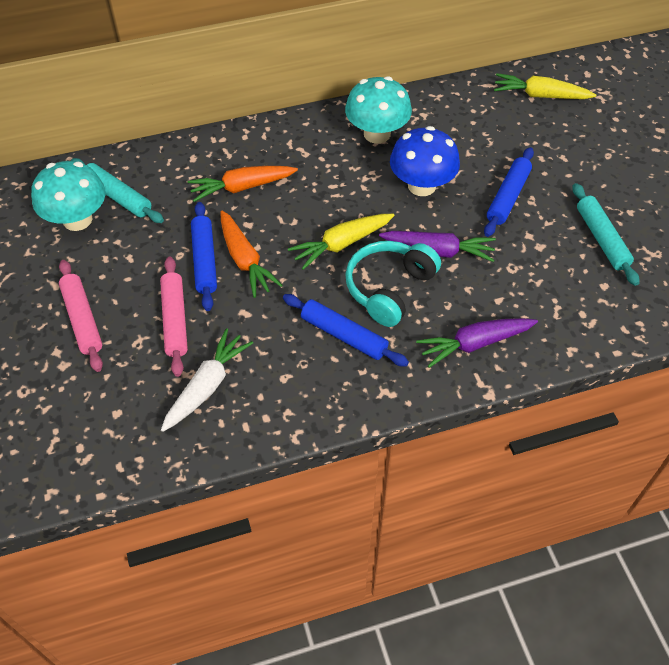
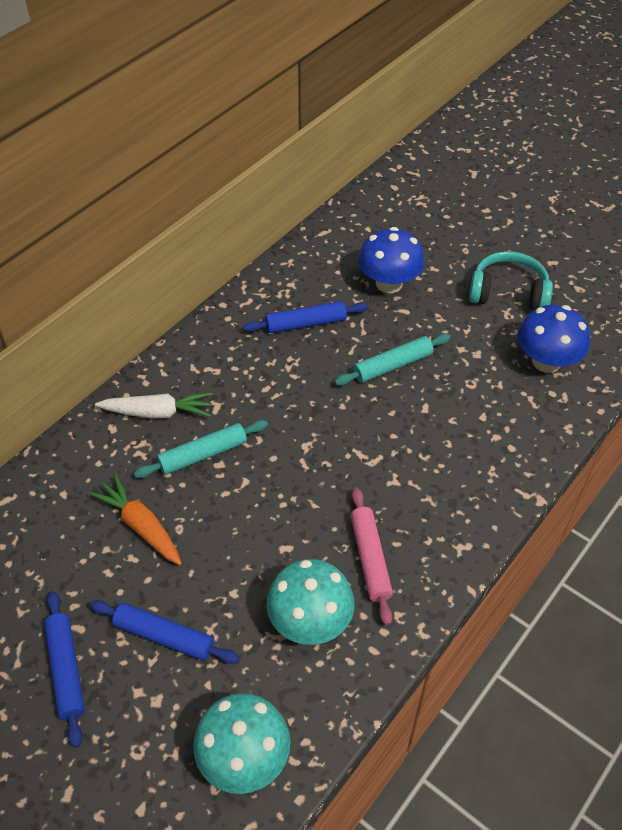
blue mushroom: [390,126,460,196] = 1 -> [358,227,425,293] [518,305,590,373] = 2
orange carrot: [188,166,298,202] [221,211,283,298] = 2 -> [89,474,182,565] = 1
pink rolling pin: [59,260,103,372] [160,257,188,377] = 2 -> [350,487,393,626] = 1
purple carrot: [379,231,496,262] [416,318,538,368] = 2 -> none = 0
yellow carrot: [288,214,395,270] [494,73,596,99] = 2 -> none = 0

